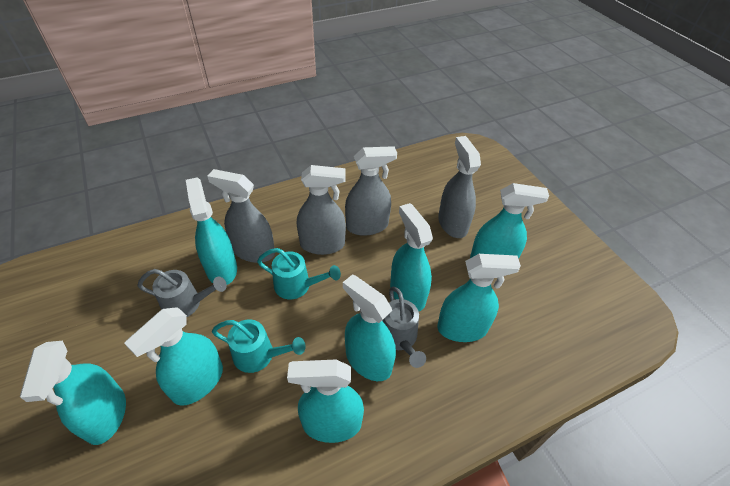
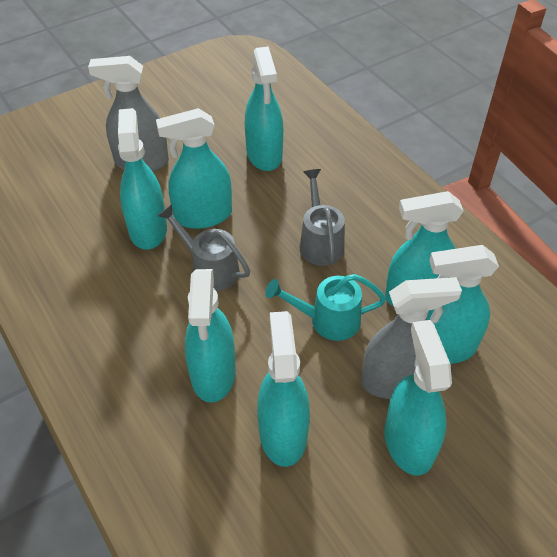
grey spray bottle: [207,169,275,263] [297,165,346,255] [345,146,397,236] [438,136,481,238] = 4 -> [88,56,169,171] [361,277,462,399] = 2
turquoise watering can: [212,319,305,373] [257,248,341,299] = 2 -> [265,274,386,341] = 1

